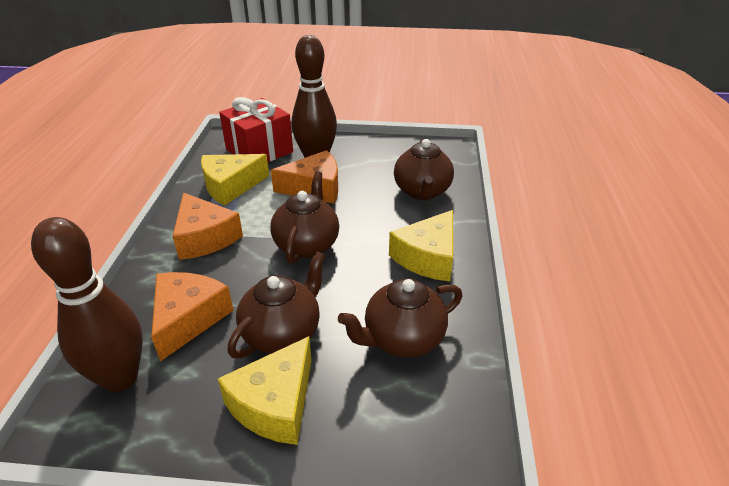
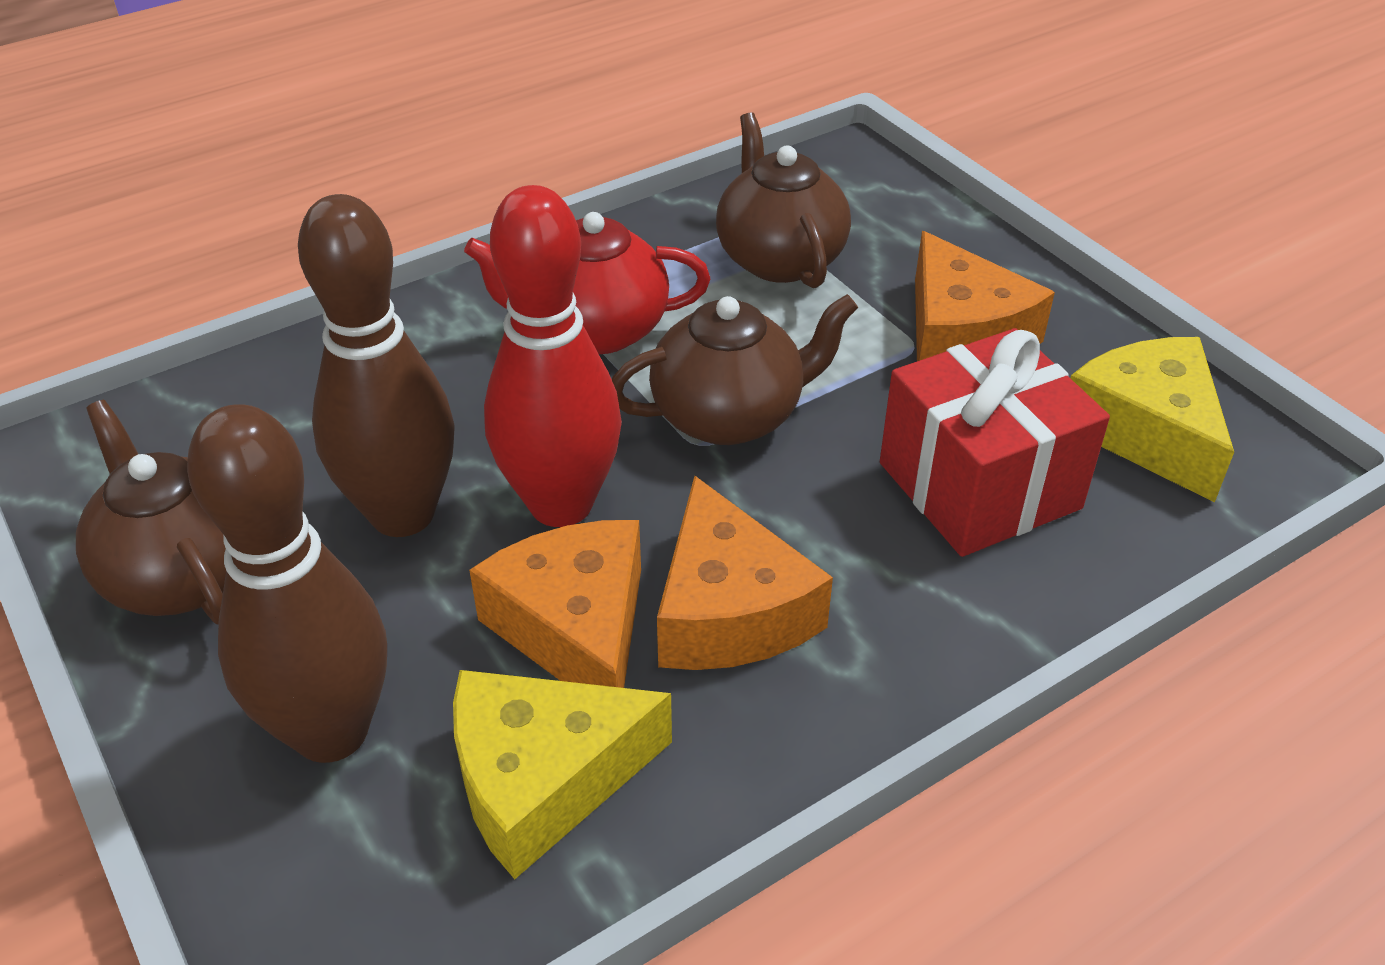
brown teapot: [227,251,326,359] [270,171,339,264] [338,278,462,358] [394,139,454,201] = 4 -> [76,400,226,624] [612,294,858,445] [716,112,851,288] = 3
red bowling pin: none = 0 -> [484,185,622,527] = 1
red teapot: none = 0 -> [464,212,710,354] = 1
yellow cheese: [201,154,269,206] [218,336,312,445] [389,210,453,282] = 3 -> [453,670,672,879] [1070,337,1234,502] = 2

